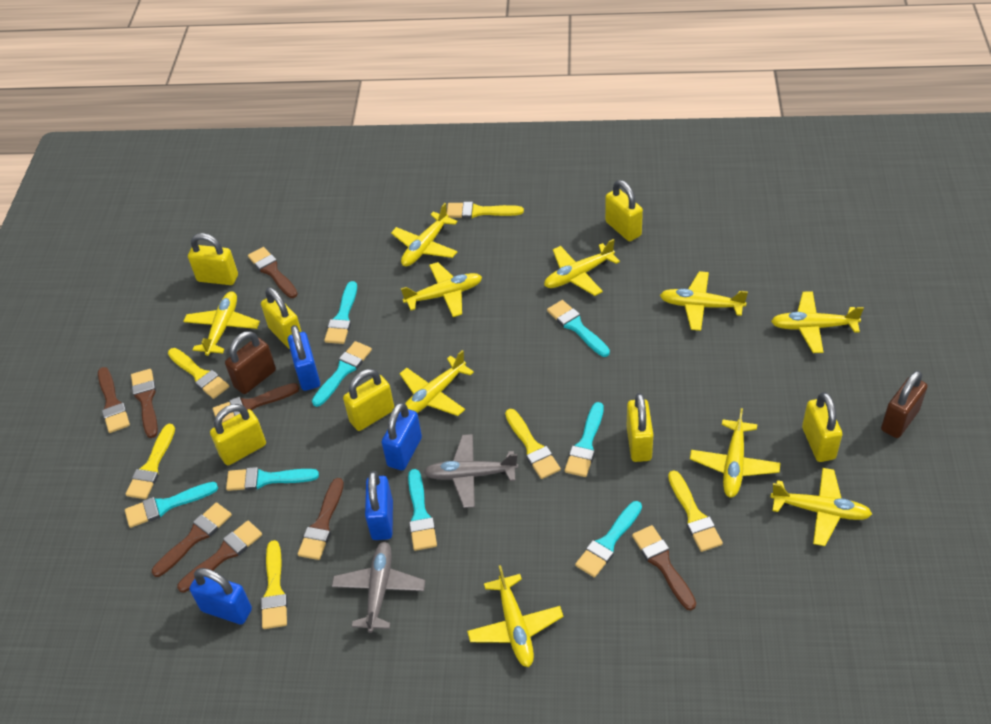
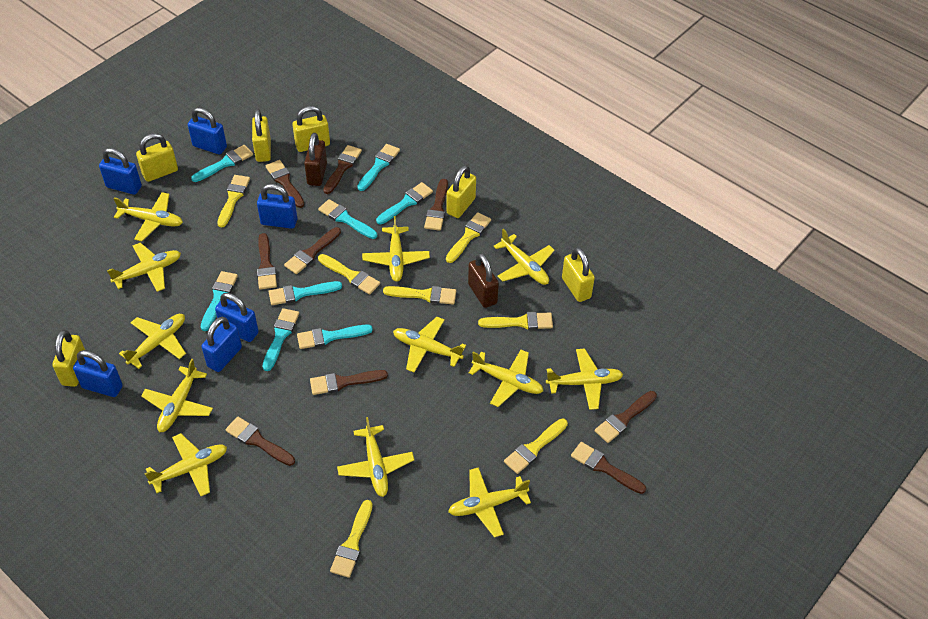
blue padlock: [190,568,252,625] [288,325,320,391] [365,471,393,540] [381,402,422,470] = 4 -> [73,350,123,397] [99,148,142,195] [188,107,227,155] [201,317,242,372] [215,293,259,342] [257,184,297,229] = 6
brown brush: [98,367,130,433] [131,369,158,438] [152,502,232,577] [177,521,262,593] [213,383,299,423] [248,247,298,298] [298,478,344,560] [632,525,696,610] = 8 -> [225,417,295,466] [257,233,277,289] [266,160,304,208] [284,227,341,274] [310,370,388,395] [323,145,362,194] [424,179,448,231] [571,442,646,494] [595,391,657,443] = 9
grey plane: [332,542,425,633] [424,434,518,508] = 2 -> none = 0
yellow brush: [126,424,175,499] [168,348,229,399] [261,540,287,629] [447,202,524,218] [505,409,561,479] [668,470,723,552] = 6 -> [217,175,250,227] [318,254,380,295] [330,500,372,578] [383,286,456,304] [446,212,491,263] [478,312,553,330] [504,418,568,474] = 7
yellow padlock: [188,233,238,285] [210,404,266,465] [261,287,302,349] [343,369,394,431] [605,180,643,241] [626,393,653,462] [802,392,842,462] = 7 -> [52,330,85,387] [136,133,178,182] [252,109,271,162] [292,106,330,152] [447,165,476,218] [562,247,595,302] = 6
yellow plane: [183,291,260,356] [391,203,458,267] [399,350,474,416] [401,262,482,317] [467,565,563,667] [544,239,620,296] [660,271,748,331] [690,408,780,498] [770,468,872,546] [771,292,864,353] = 10 -> [107,243,181,292] [113,192,183,241] [119,314,186,369] [141,359,213,432] [144,433,227,496] [337,417,414,497] [362,216,430,282] [393,317,466,372] [448,467,531,537] [469,350,543,407] [493,229,555,285] [546,348,623,410] = 12

